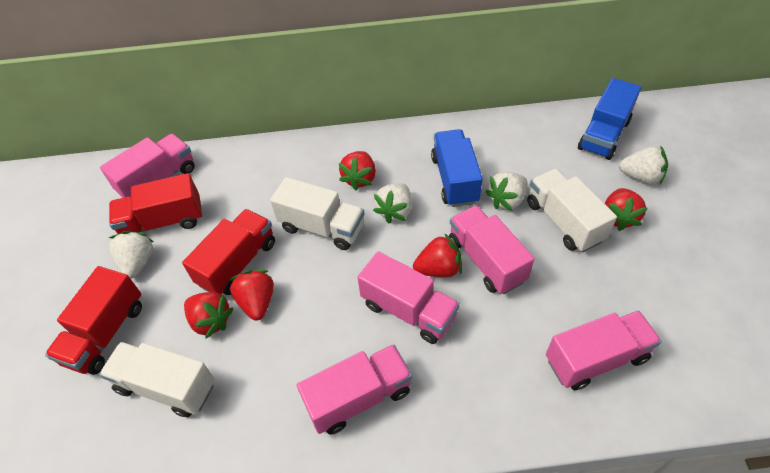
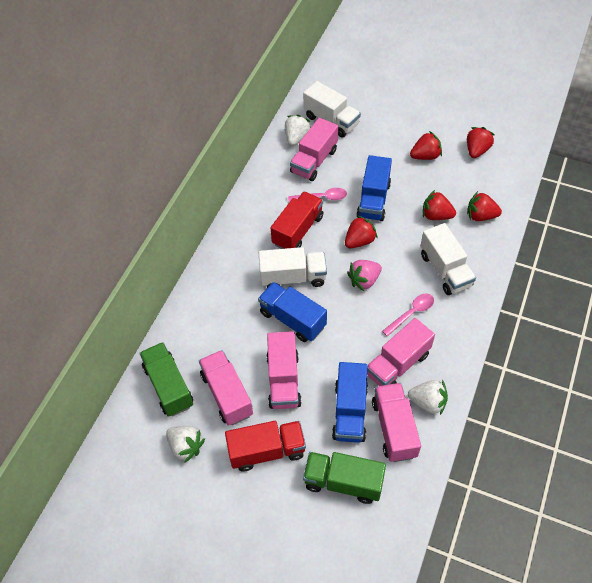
blue truck: [431,129,483,207] [578,78,641,160] = 2 -> [258,282,327,342] [332,362,368,443] [356,155,392,221] = 3
green truck: none = 0 -> [139,342,193,417] [303,452,386,504] = 2
pink spoon: none = 0 -> [288,188,347,202] [382,293,434,337] = 2
pink strawberry: none = 0 -> [347,260,382,291] = 1
red truck: [45,266,142,375] [109,173,202,234] [182,209,275,295] = 3 -> [225,421,306,471] [271,191,323,249] = 2
white strawberry: [109,231,154,279] [373,183,412,223] [485,172,527,211] [619,146,668,184] = 4 -> [166,426,205,463] [285,115,311,146] [408,380,448,415] = 3

